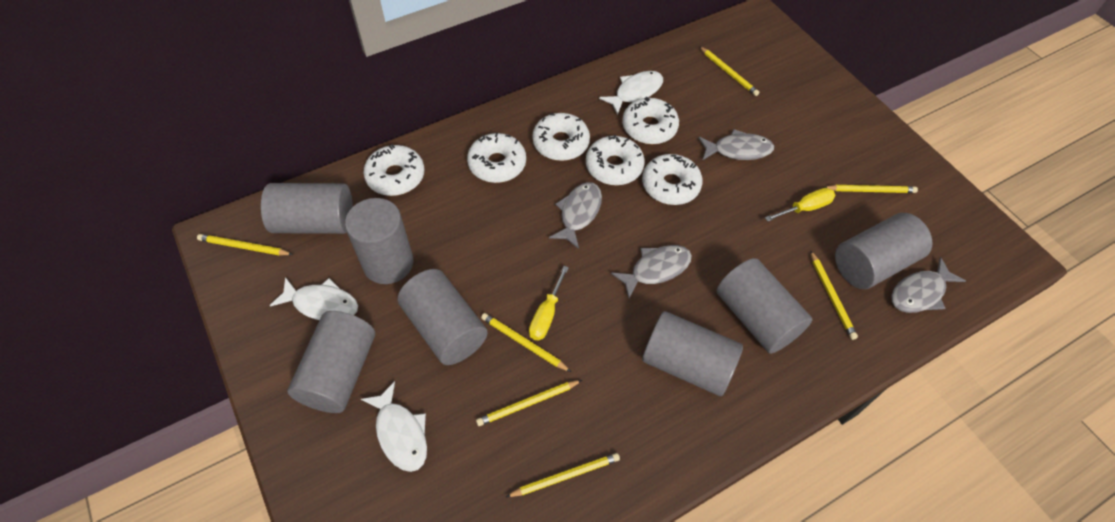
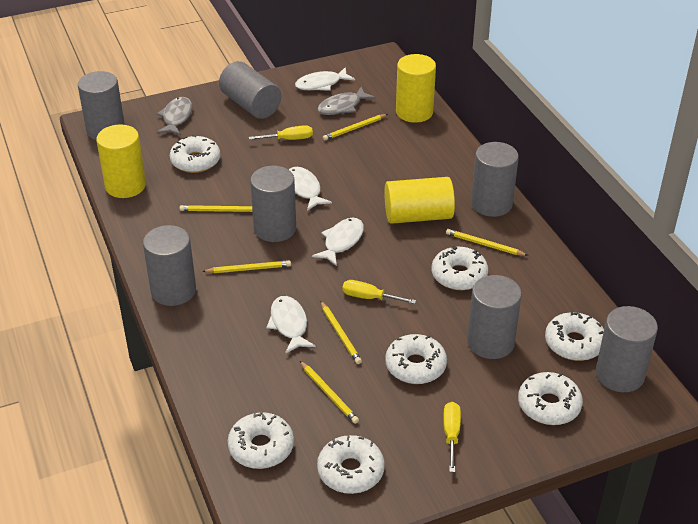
grey fish: [549,182,602,249] [611,245,692,298] [698,129,774,160] [891,257,966,313] = 4 -> [156,97,193,135] [317,87,376,115] = 2
white donut: [363,144,424,196] [467,133,526,183] [532,113,590,161] [586,135,645,185] [622,97,679,144] [642,154,703,205] = 6 -> [170,135,220,173] [228,411,294,469] [317,435,385,494] [385,334,447,384] [432,246,488,290] [518,372,583,425] [545,311,604,361] = 7
white fish: [269,277,358,320] [361,381,427,472] [599,71,663,115] = 3 -> [266,296,316,354] [289,167,332,211] [295,67,355,91] [312,218,364,266] = 4
yellow cylinder: none = 0 -> [96,124,146,198] [384,177,455,224] [396,54,436,123] = 3
yellow pencil: [197,234,293,256] [476,380,582,426] [481,313,571,372] [506,453,620,497] [699,46,759,96] [810,250,858,340] [823,185,918,193] = 7 -> [180,205,253,212] [202,260,291,273] [300,361,359,424] [321,301,362,364] [323,114,388,141] [446,229,529,256] = 6
yellow screwdriver: [529,266,569,341] [765,188,836,222] = 2 -> [249,125,313,140] [342,280,416,304] [443,402,461,472] = 3

